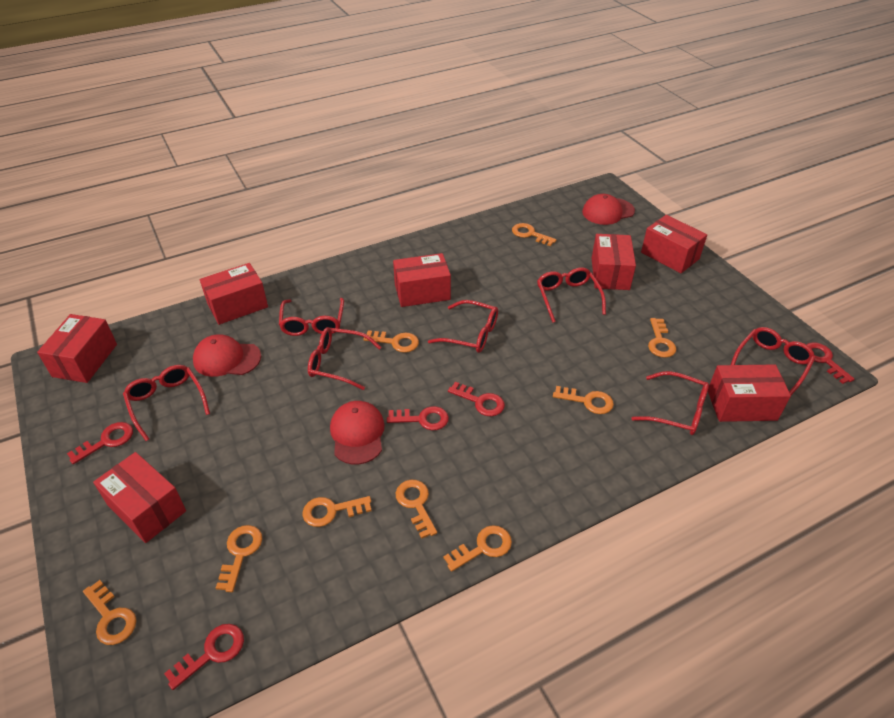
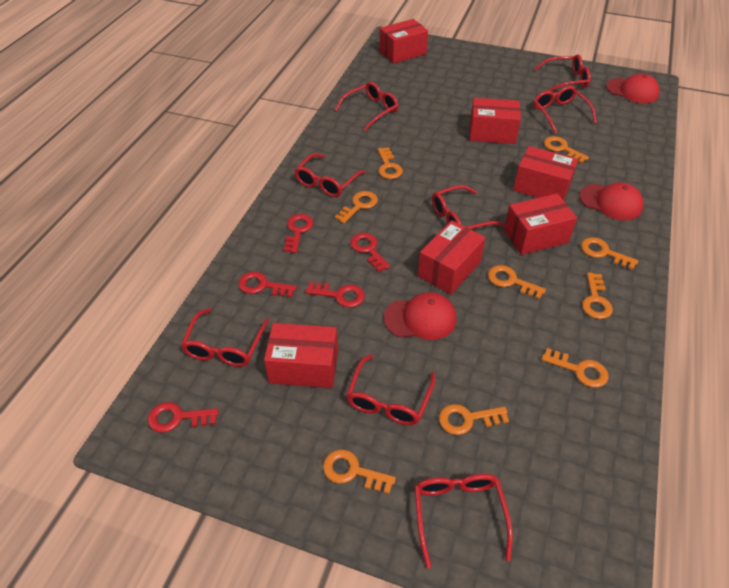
red box: [37,314,117,383] [93,452,186,543] [200,263,268,325] [393,253,451,307] [592,234,636,290] [641,215,707,273] [708,364,791,422] = 7 -> [264,323,338,388] [379,19,428,64] [418,220,486,295] [469,98,521,144] [504,193,577,255] [513,146,578,201] = 6
red glasses: [123,365,210,441] [279,298,344,336] [308,327,381,390] [428,300,498,353] [537,267,606,323] [631,371,709,435] [731,327,816,395] = 7 -> [181,308,269,367] [294,153,366,197] [335,82,399,131] [346,354,435,425] [415,474,513,569] [432,185,504,229] [533,86,597,133] [534,54,591,91] = 8

